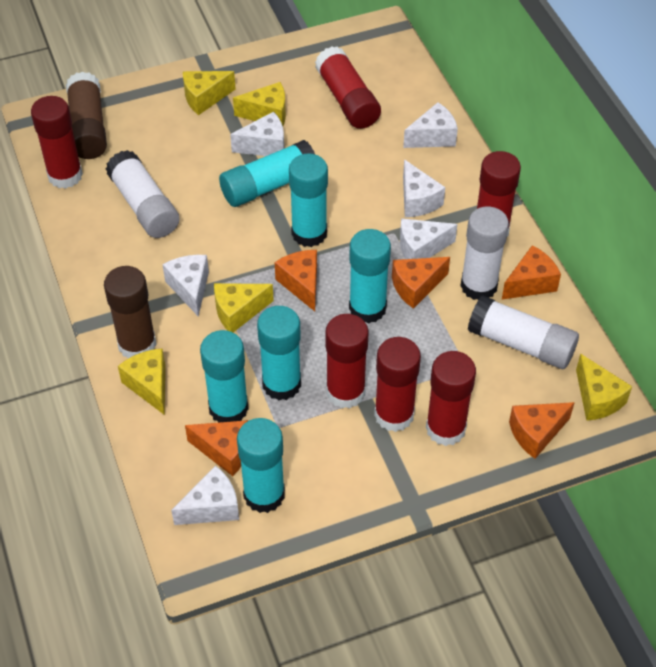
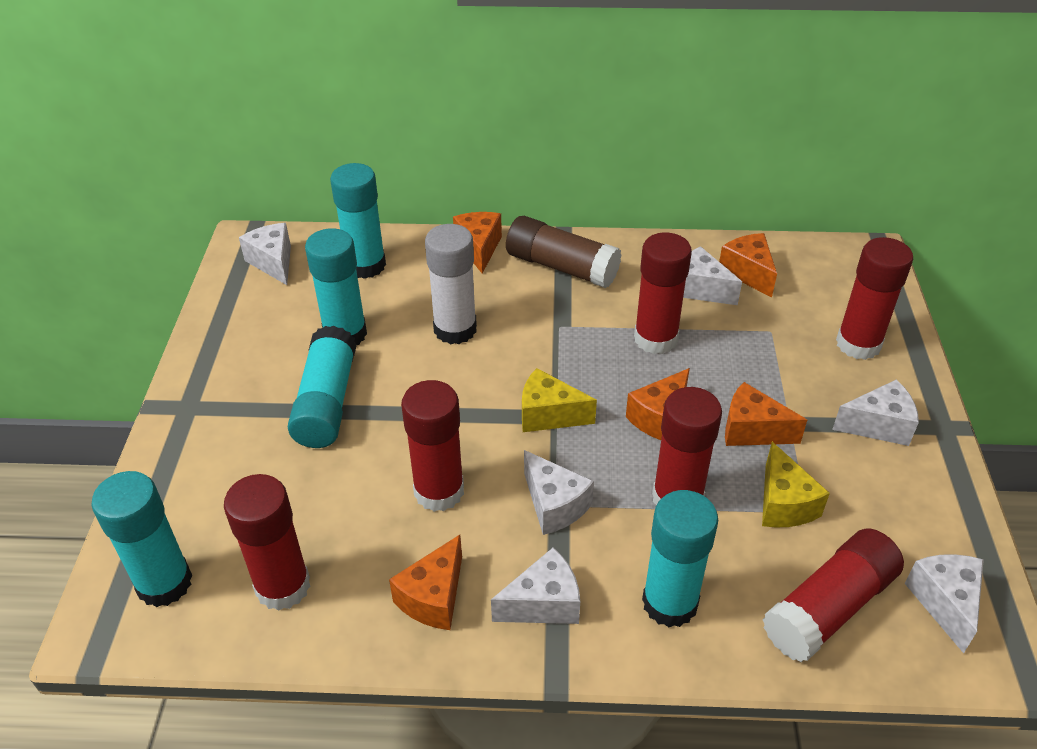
brown glue stick: [66,72,107,159] [104,266,157,359] = 2 -> [506,216,621,288] = 1
turquoise glue stick: [200,330,249,423] [219,140,315,207] [237,418,285,513] [257,306,301,400] [289,153,328,247] [349,229,391,324] = 6 -> [92,471,192,607] [288,326,357,448] [305,228,367,345] [330,163,386,279] [642,490,718,627] = 5
white glue stick: [106,150,180,238] [460,207,509,300] [468,296,579,369] = 3 -> [425,224,477,344] = 1
yellow cheese: [118,349,165,415] [183,71,236,115] [214,283,274,332] [233,82,286,126] [576,354,632,421] = 5 -> [522,368,597,432] [762,442,830,528] = 2

